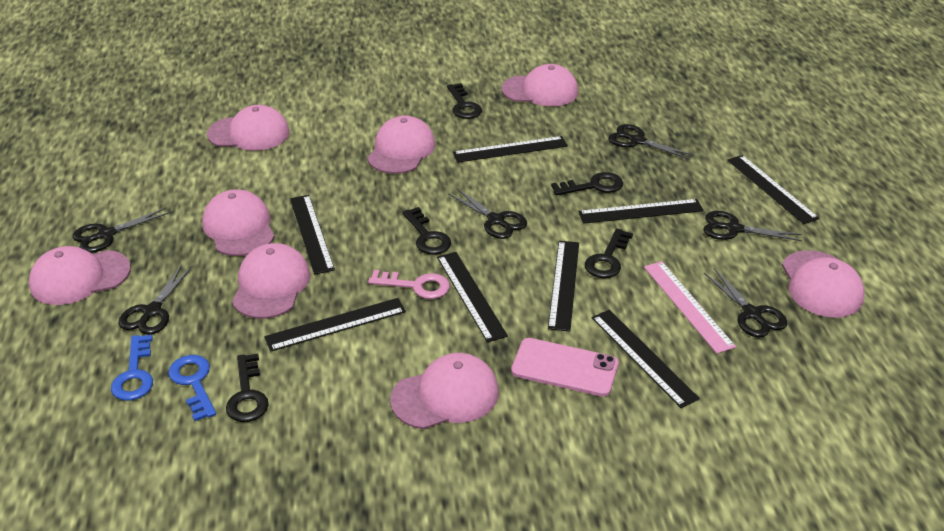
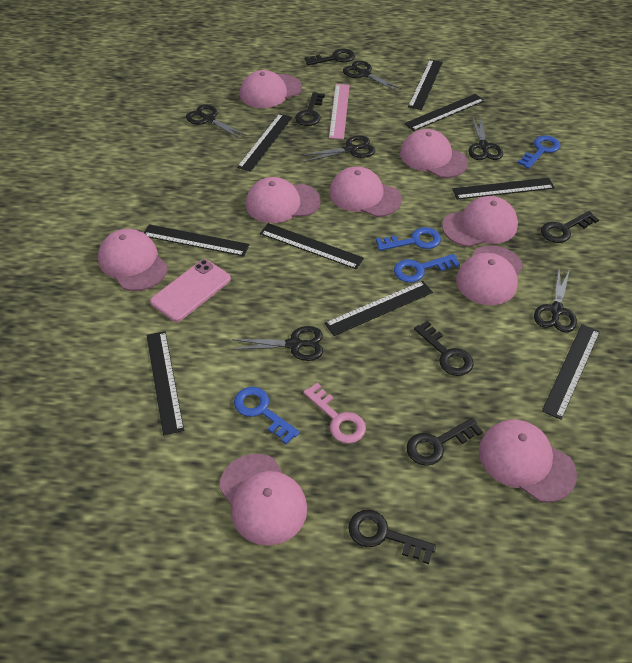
black key: [226,354,269,422] [402,207,451,255] [447,83,482,119] [551,172,623,195] [585,228,633,278] = 5 -> [295,92,325,126] [304,49,355,65] [348,510,436,564] [407,418,483,466] [414,321,474,376] [541,211,599,243] = 6
black ruler: [264,298,406,352] [290,195,335,275] [437,252,508,342] [453,136,568,163] [548,241,579,331] [578,199,704,224] [592,310,700,408] [727,155,819,224] = 8 -> [144,224,250,256] [147,331,184,435] [237,113,293,172] [260,223,364,269] [324,281,433,336] [404,94,485,131] [408,60,443,110] [452,178,555,199] [542,324,600,420] = 9
blue key: [111,335,153,401] [168,355,216,421] = 2 -> [234,387,300,444] [376,227,441,251] [394,254,460,283] [517,135,560,169] = 4
pink cap: [29,246,131,305] [202,189,274,256] [207,105,289,151] [232,243,311,319] [367,116,435,174] [390,353,499,429] [501,64,578,106] [782,250,864,317] = 8 -> [98,229,168,291] [219,454,307,546] [240,70,302,108] [246,177,320,223] [329,167,402,217] [400,129,468,178] [442,196,518,247] [456,245,523,305] [479,420,577,503] = 9

